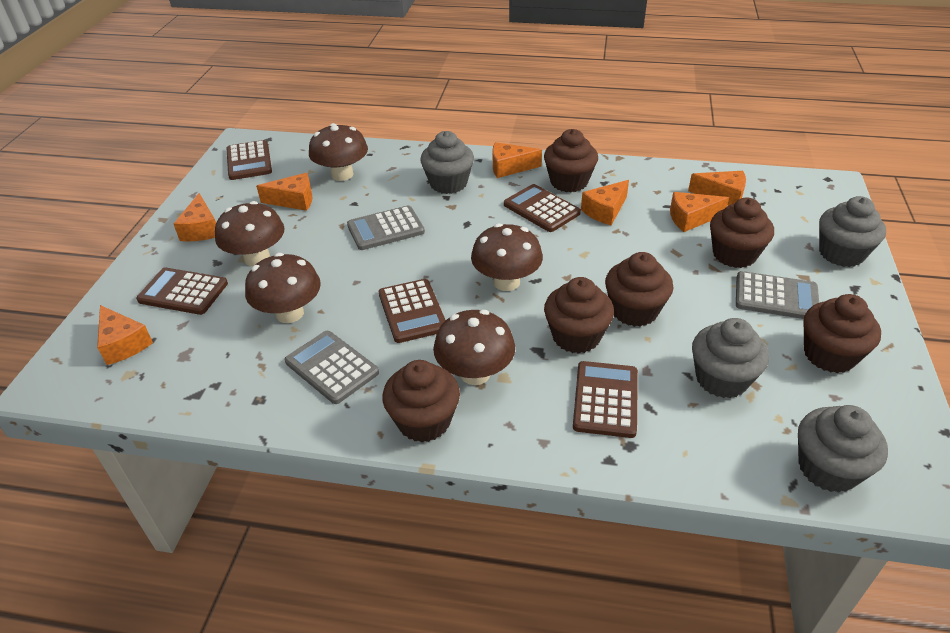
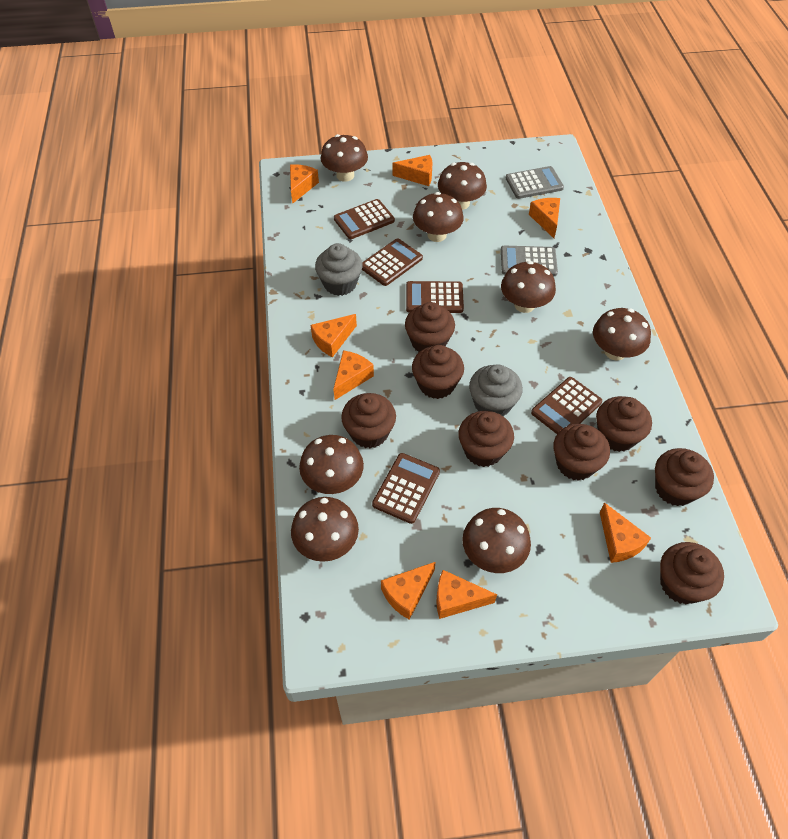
brown cupcake: [382,360,460,442] [544,129,598,192] [544,277,614,354] [605,252,673,327] [710,198,774,268] [803,294,881,373] = 6 -> [341,393,396,448] [405,302,455,353] [412,345,464,399] [458,411,514,467] [553,424,610,481] [596,396,652,452] [655,448,714,506] [660,542,724,604] = 8
brown mushroom: [215,201,285,266] [245,253,321,323] [309,123,368,181] [433,310,515,385] [471,223,543,291] = 5 -> [291,497,359,562] [299,435,364,494] [321,134,368,182] [413,192,464,242] [438,162,487,210] [462,508,531,573] [501,261,556,313] [593,308,651,361] = 8
grey calculator: [285,331,379,404] [347,206,425,250] [736,271,819,319] = 3 -> [501,246,558,276] [506,166,564,199] = 2
grey cupcake: [420,131,474,194] [692,318,769,398] [798,405,888,493] [819,196,886,267] = 4 -> [315,243,363,296] [469,364,523,417] = 2
orange cheese: [97,305,153,365] [173,193,216,241] [256,173,312,211] [493,142,542,178] [581,180,629,225] [670,192,729,232] [688,171,746,206] = 7 -> [290,164,319,204] [311,314,357,357] [333,350,374,400] [381,562,436,620] [392,155,432,186] [436,570,497,619] [529,198,560,238] [600,503,651,563] = 8

